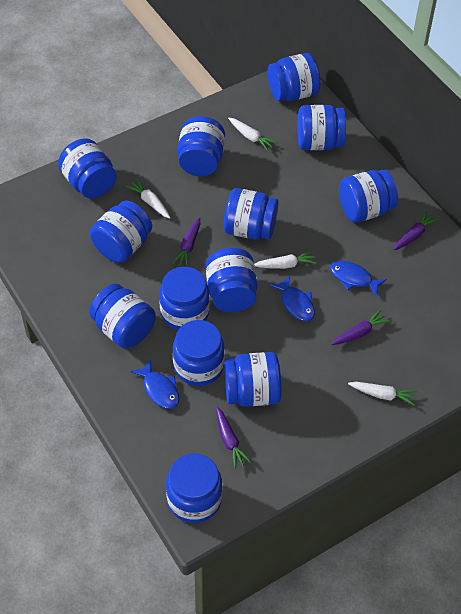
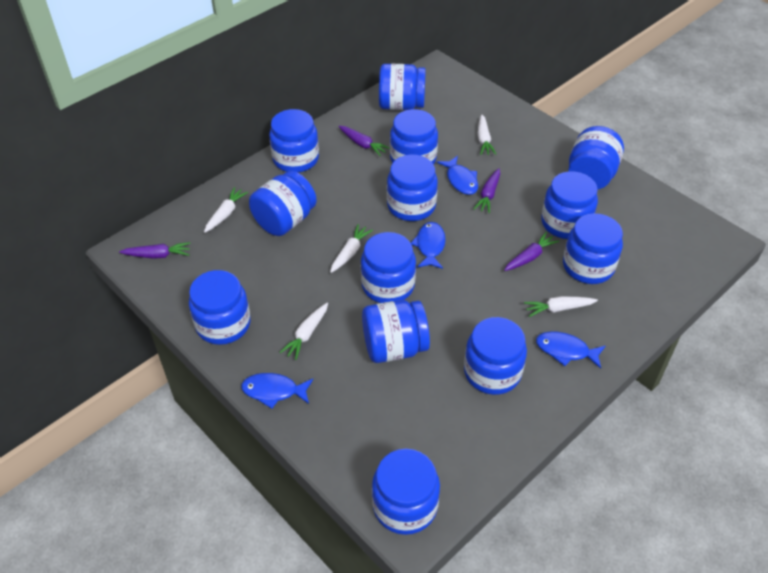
blue fish: [130,360,180,409] [269,276,315,321] [330,261,387,296] = 3 -> [241,373,313,409] [411,222,445,269] [437,156,478,195] [536,331,605,369] = 4
white carrot: [126,178,170,219] [228,118,277,151] [254,251,317,269] [348,382,417,406] = 4 -> [204,187,248,233] [280,303,328,360] [330,224,373,273] [478,114,496,155] [524,296,598,317] = 5

